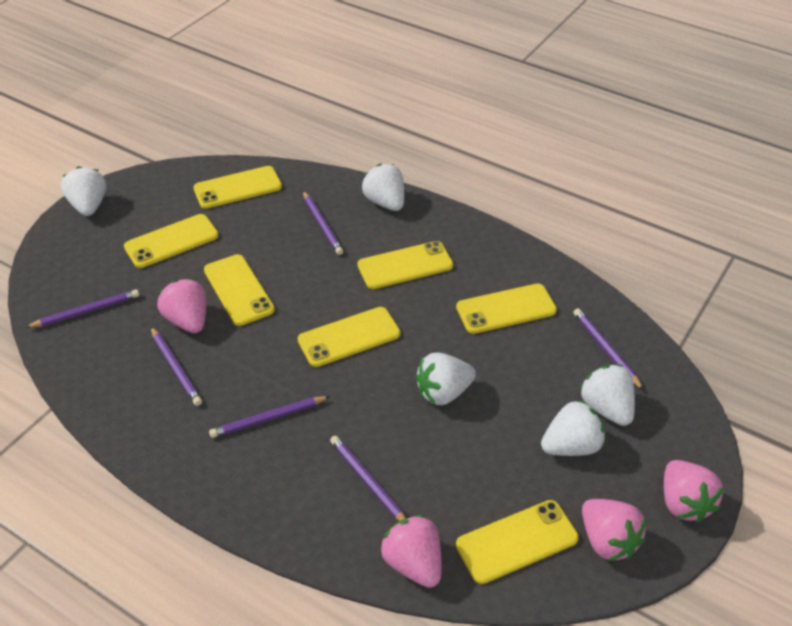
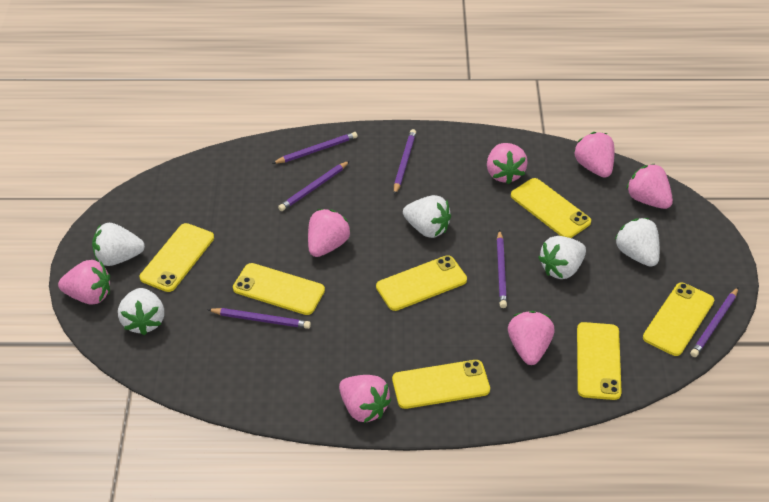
pink strawberry: [157,279,206,333] [380,515,441,588] [582,499,646,561] [664,460,724,523] = 4 -> [58,260,110,305] [308,209,350,257] [339,375,391,423] [487,143,528,184] [508,311,554,365] [574,132,614,178] [626,164,673,209] = 7

